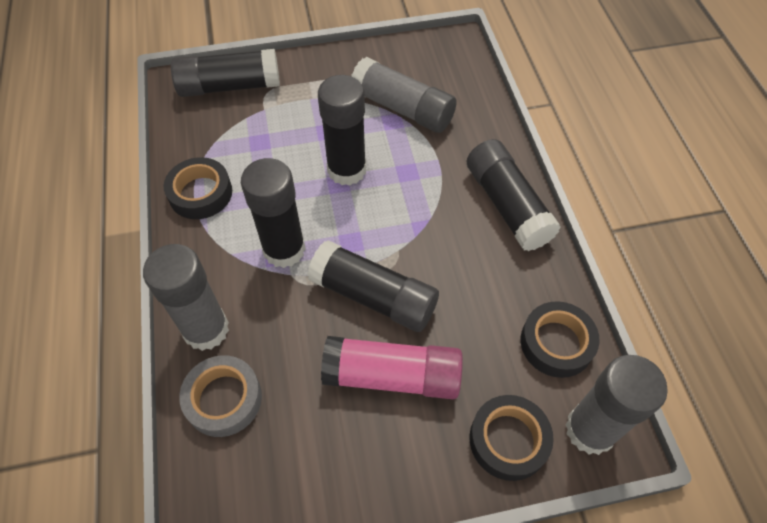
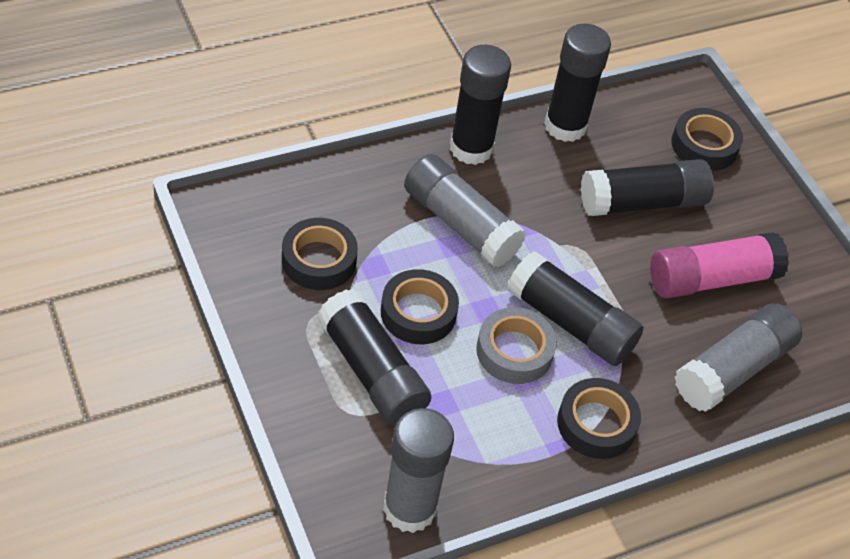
black tape: [164,157,232,219] [470,395,554,481] [521,301,600,378] = 3 -> [282,218,358,290] [381,269,459,344] [557,378,641,459] [671,108,743,171] = 4

